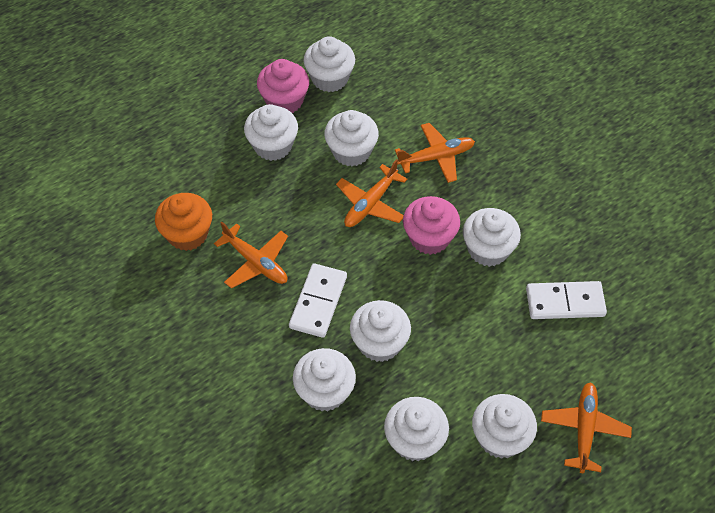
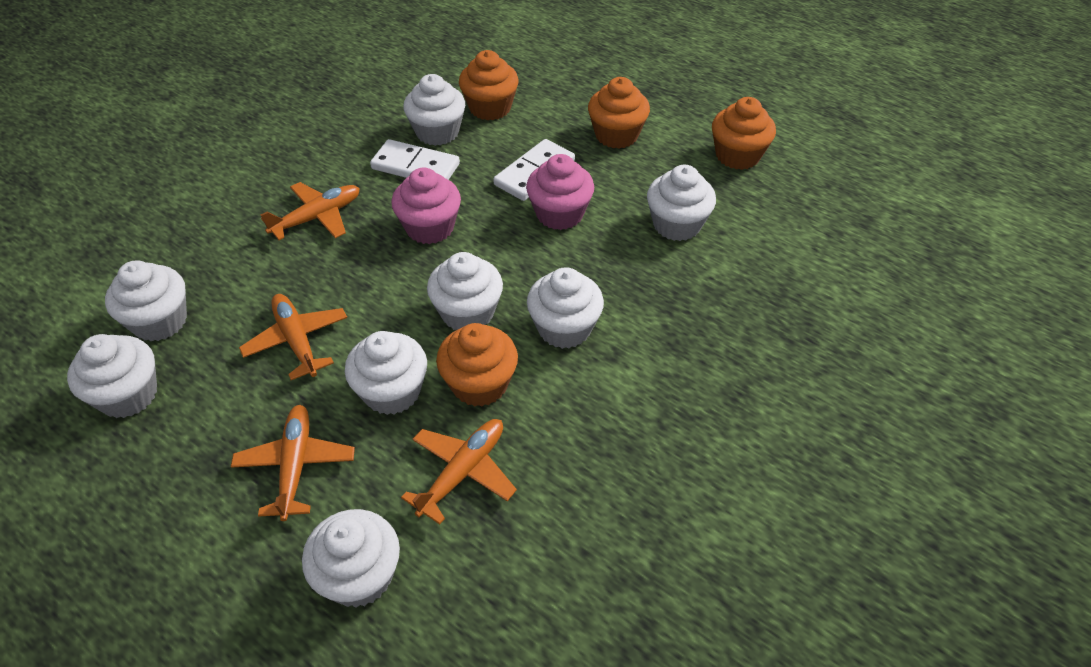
orange cupcake: [155,193,212,251] = 1 -> [436,323,518,407] [459,50,519,120] [588,77,650,149] [712,97,776,170] = 4

